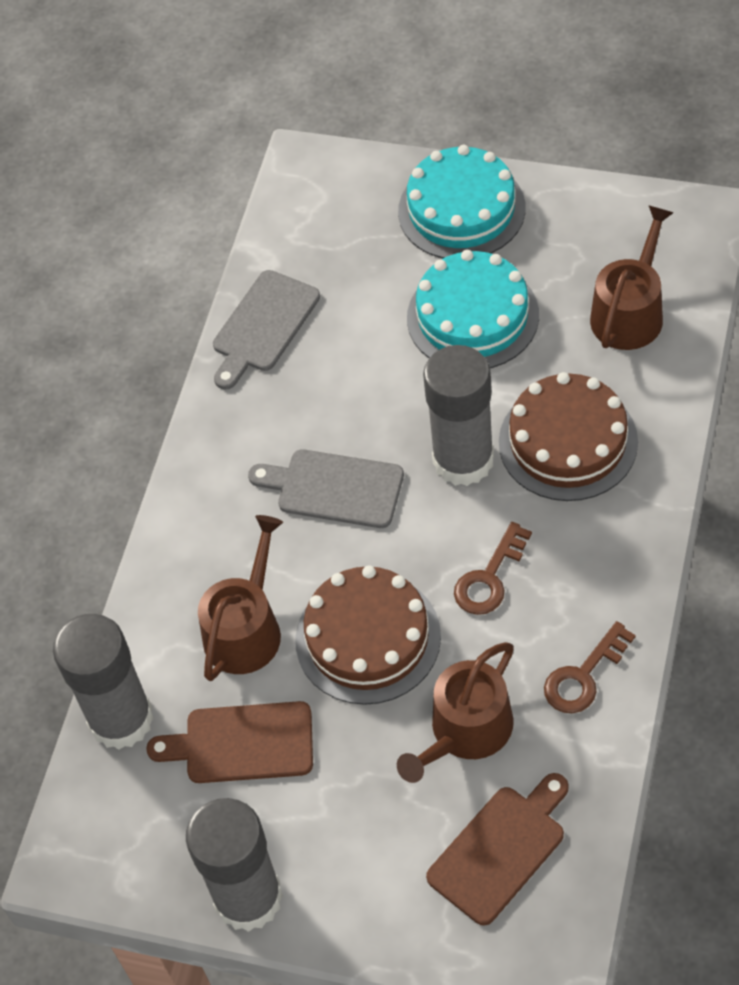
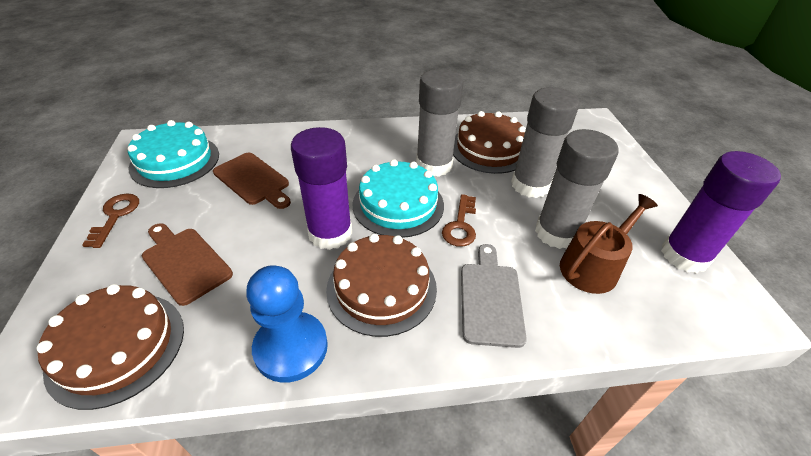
blue pawn: none = 0 -> [246,265,328,383] = 1
brown cake: [295,565,441,705] [499,372,638,501] = 2 -> [37,284,184,410] [326,234,437,337] [453,111,526,174] = 3
brown watering can: [198,515,283,681] [397,642,514,783] [590,205,674,350] = 3 -> [560,194,658,294] = 1
grey cutting board: [213,270,320,390] [248,449,404,528] = 2 -> [461,244,527,348] = 1
purple glue stick: none = 0 -> [291,127,352,250] [661,151,781,273] = 2

